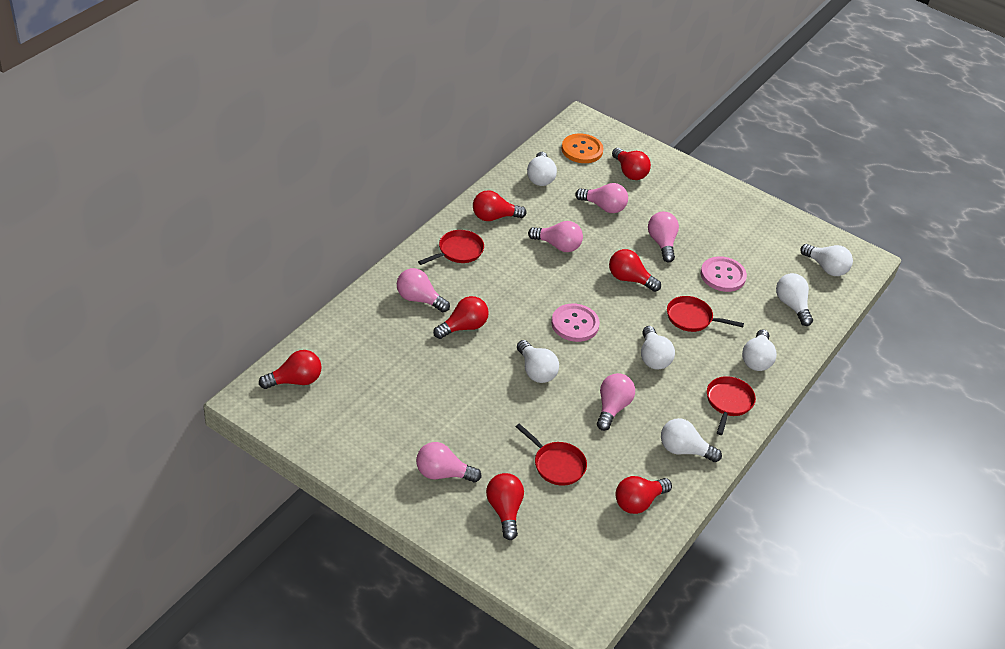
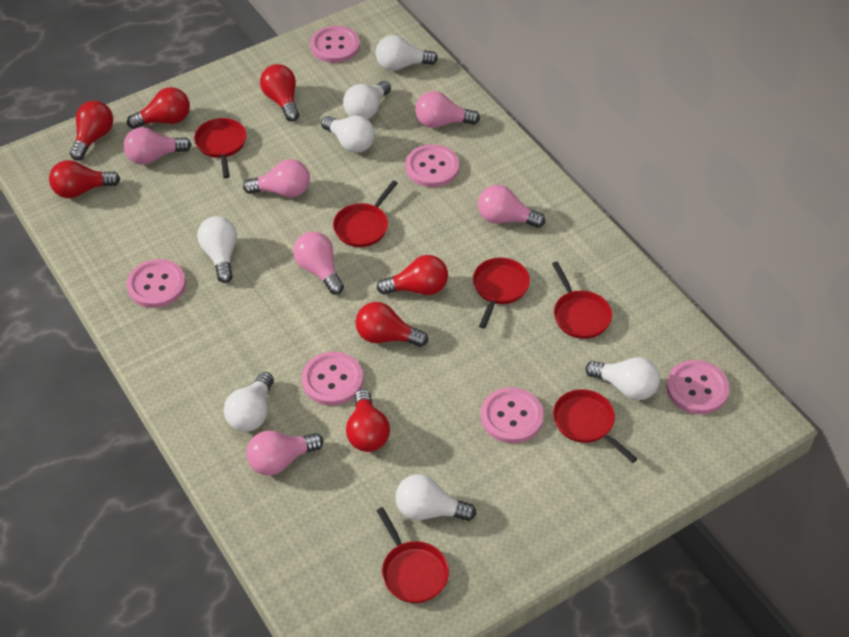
orange button: [561,134,603,163] = 1 -> none = 0
pink button: [551,304,600,342] [700,256,747,292] = 2 -> [127,259,186,308] [302,352,363,405] [310,26,360,63] [405,144,459,187] [481,387,544,443] [666,360,730,414] = 6
red pan: [418,230,484,265] [516,423,587,486] [667,296,744,332] [707,376,756,435] = 4 -> [194,118,247,178] [333,180,398,247] [376,507,449,603] [473,258,530,329] [552,261,612,339] [553,389,637,463] = 6

